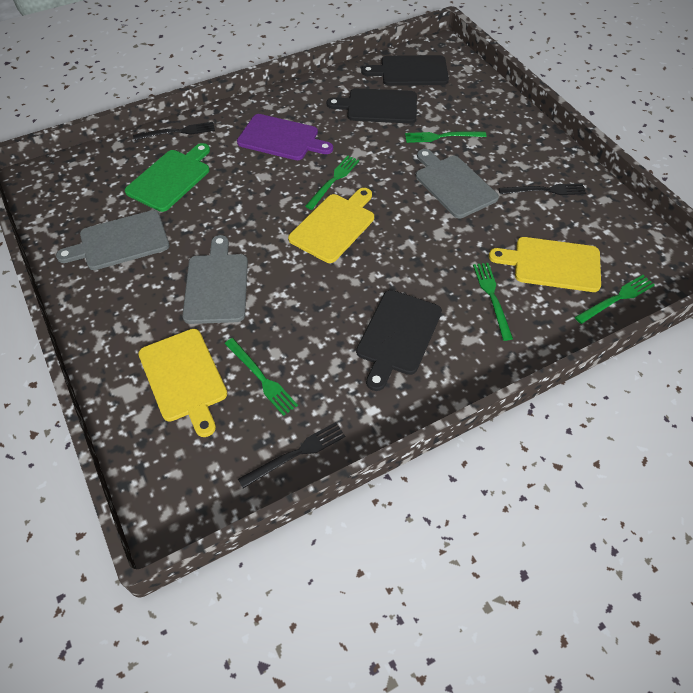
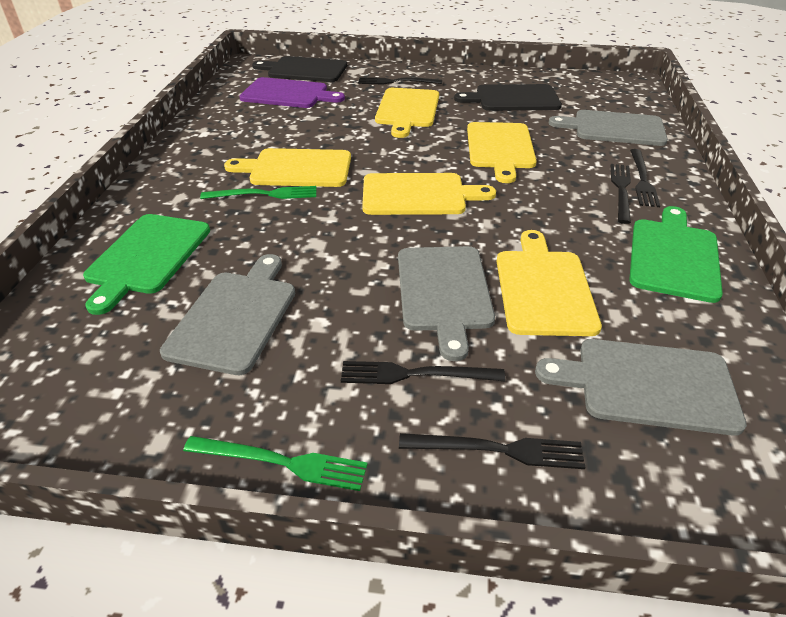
black cutting board: [327,88,417,124] [356,290,442,391] [361,55,449,86] = 3 -> [252,56,347,82] [454,84,562,111] = 2
black fork: [133,122,215,140] [238,422,345,488] [499,183,586,195] = 3 -> [341,361,505,384] [358,77,442,85] [399,433,585,469] [611,164,631,224] [630,149,660,207] = 5
green cutting board: [125,143,210,212] = 1 -> [83,214,210,315] [629,206,723,303] = 2
green fork: [225,338,298,416] [305,155,359,210] [405,131,486,143] [473,263,513,341] [575,275,655,324] = 5 -> [183,436,367,491] [200,186,316,199] = 2
grey cutting board: [56,210,169,270] [182,235,248,324] [416,149,499,219] = 3 -> [160,254,295,375] [398,246,495,361] [535,339,747,436] [549,110,668,146] = 4
yellow cutting board: [138,329,227,437] [288,188,374,263] [489,237,601,292] = 3 -> [224,148,351,187] [362,173,496,215] [375,88,439,138] [467,122,537,183] [496,230,602,336] = 5

